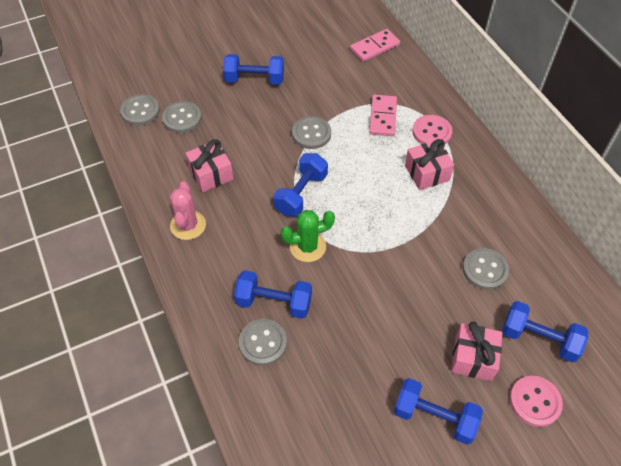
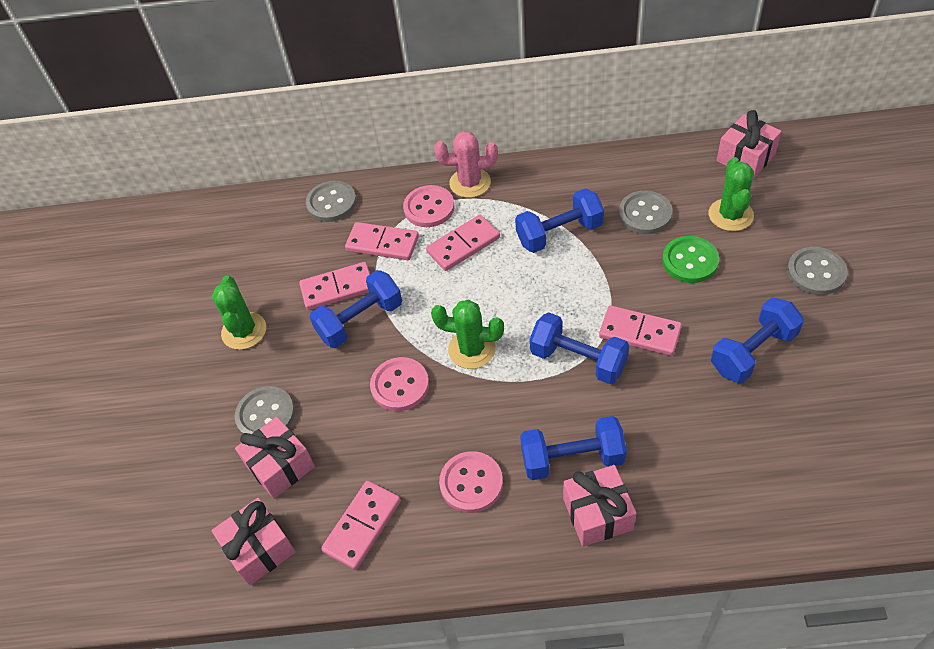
green button: none = 0 -> [662,236,719,283] = 1
green cactus: [281,210,335,262] = 1 -> [212,276,266,350] [431,300,504,369] [709,157,754,231] = 3
grey button: [120,94,160,126] [162,101,202,133] [239,319,287,366] [292,116,331,149] [463,248,509,290] = 5 -> [235,386,295,434] [306,181,356,222] [619,190,673,234] [787,247,848,295] = 4
pink button: [412,115,453,144] [510,376,563,427] = 2 -> [370,357,429,411] [403,185,454,227] [439,451,503,513] = 3
pink domino: [350,29,400,62] [369,95,397,136] = 2 -> [299,262,370,310] [321,481,401,570] [345,222,419,260] [426,215,500,271] [599,306,682,356] = 5
pink gift: [185,140,234,192] [405,139,454,190] [451,321,502,381] = 3 -> [211,498,296,586] [235,416,315,499] [563,465,637,547] [717,110,782,179] = 4

